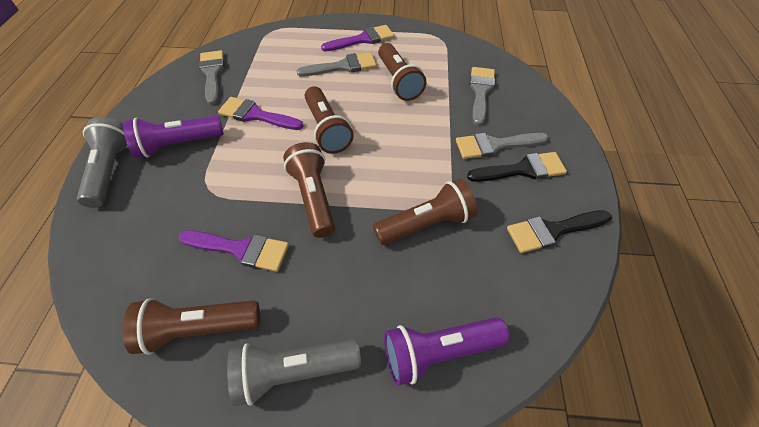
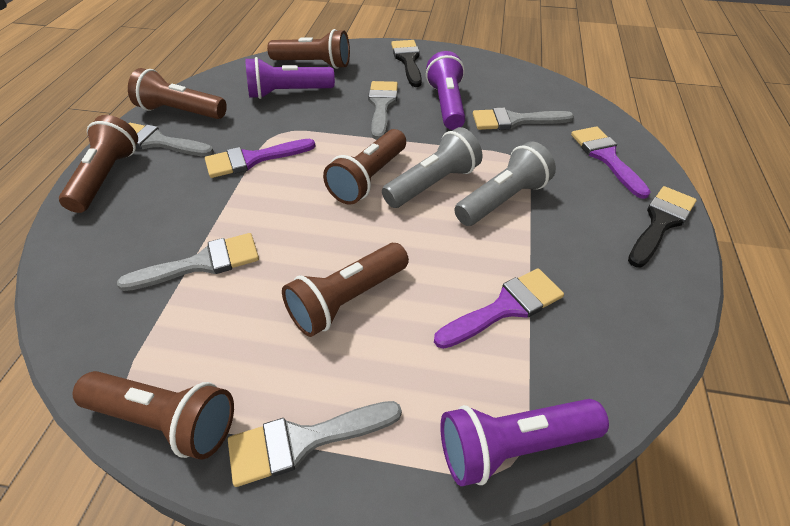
brown flashlight: [123,298,260,355] [283,142,335,238] [305,86,354,154] [373,179,477,245] [378,43,426,101] = 5 -> [59,115,138,213] [72,371,234,460] [128,68,227,119] [267,29,350,69] [282,243,409,337] [323,129,406,205] = 6
grey brush: [199,50,224,105] [297,52,377,76] [456,133,549,159] [469,67,495,126] = 4 -> [117,233,259,291] [128,123,214,156] [228,401,402,487] [368,81,398,140] [473,107,574,130] = 5
purple flashlight: [123,116,224,158] [384,317,510,386] = 2 -> [245,57,335,99] [426,51,465,130] [440,399,609,486] = 3

